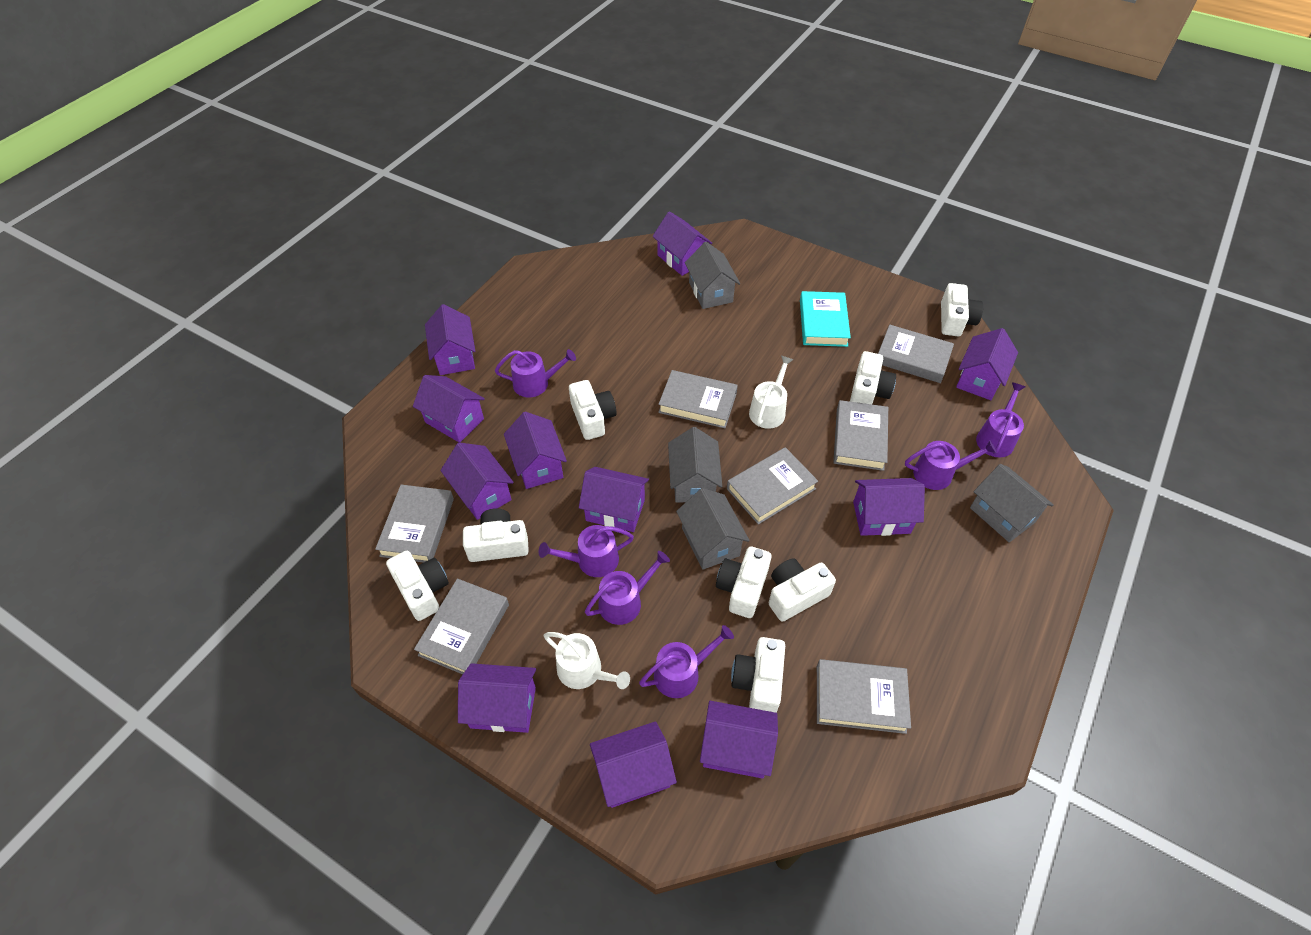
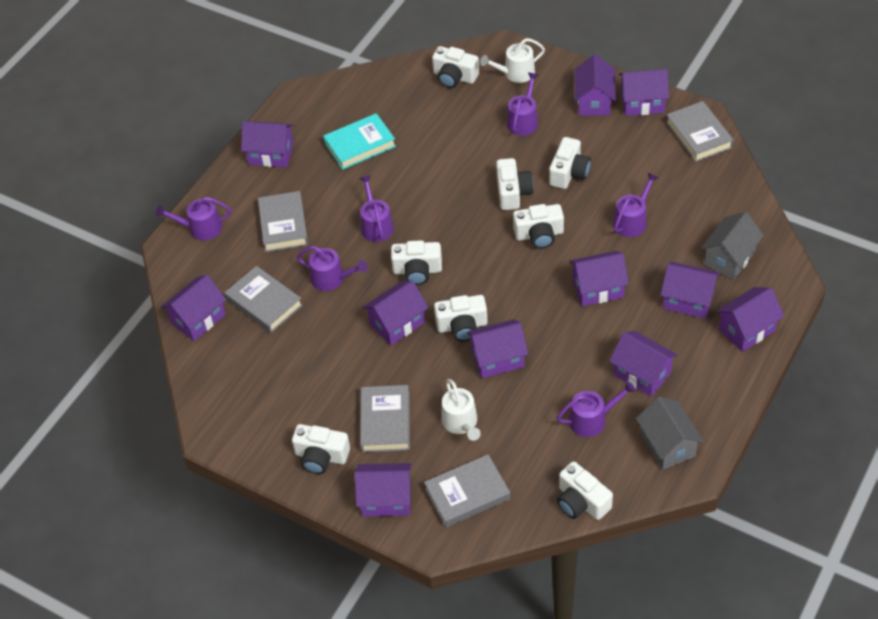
grey book: [375,485,454,563] [414,578,509,674] [658,370,738,428] [727,447,818,525] [817,659,911,734] [833,400,888,471] [878,325,954,383] = 7 -> [224,266,303,333] [258,191,308,252] [360,385,410,452] [424,454,510,527] [666,101,734,162] = 5
grey house: [668,427,722,503] [676,488,750,570] [685,242,740,309] [970,464,1054,542] = 4 -> [636,396,704,470] [701,212,764,280] = 2

